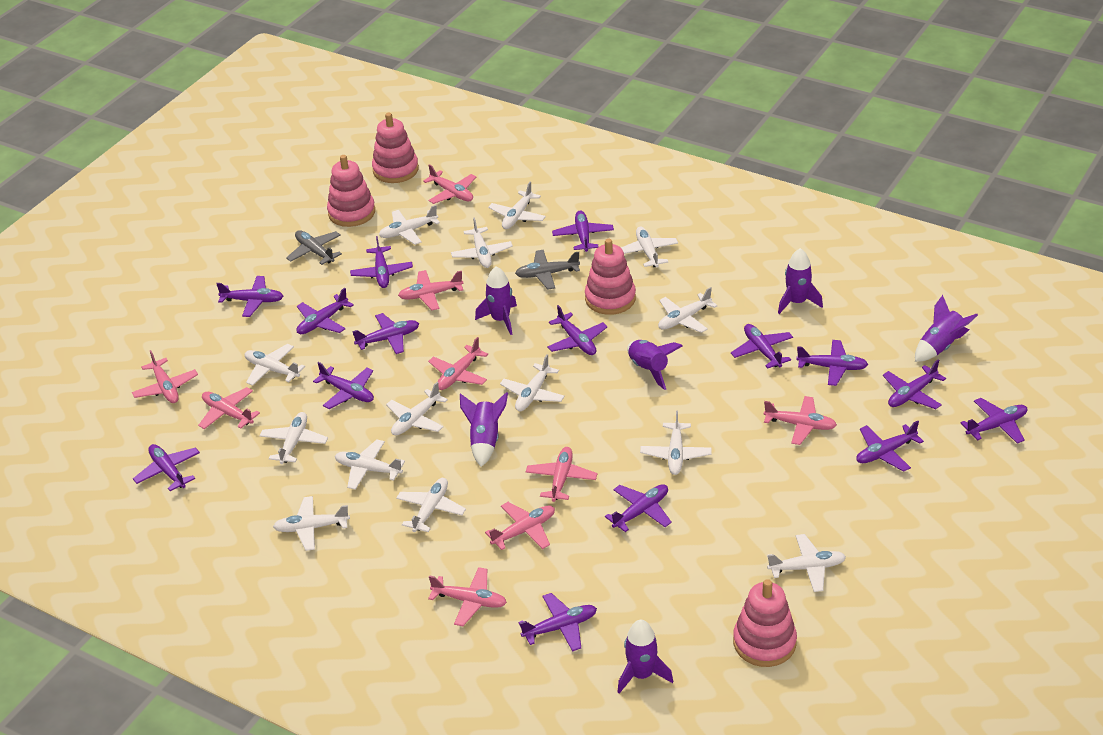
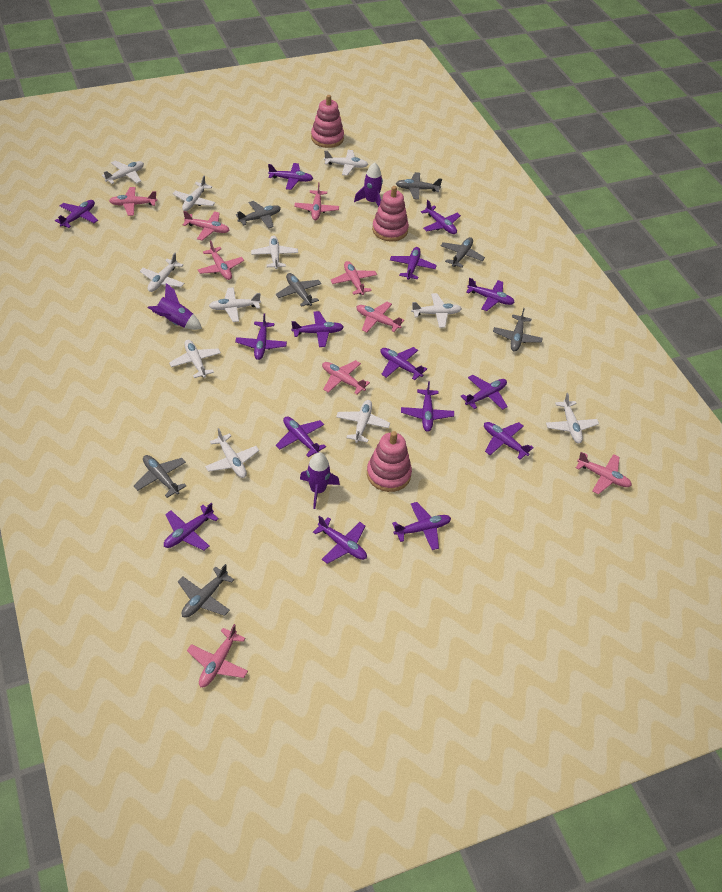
grey plane: [286,230,342,265] [515,250,580,290] = 2 -> [134,455,186,498] [178,564,234,618] [236,201,281,229] [276,273,321,307] [396,172,442,200] [441,237,485,268] [493,308,543,351] = 7
pink stacking toy: [327,155,375,227] [372,113,419,183] [585,239,636,315] [733,579,797,667] = 4 -> [311,95,344,148] [367,431,412,492] [372,186,409,242] = 3
purple rocket: [460,392,508,467] [475,266,517,335] [617,620,673,694] [627,340,683,390] [778,248,823,314] [915,295,978,362] = 6 -> [148,283,202,330] [300,452,340,509] [354,162,383,207] = 3
white plane: [245,344,305,386] [259,412,328,464] [273,496,350,551] [335,439,405,490] [379,205,440,245] [386,382,448,436] [396,478,466,532] [451,217,513,268] [488,182,546,229] [500,354,565,411] [621,227,678,268] [640,411,712,475] [658,287,717,333] [767,534,846,592] = 14 -> [102,160,144,184] [140,253,184,292] [169,340,221,378] [173,175,215,211] [205,428,259,478] [209,287,261,322] [251,235,298,269] [324,150,368,176] [336,400,390,443] [411,293,462,328] [546,393,599,443] = 11

